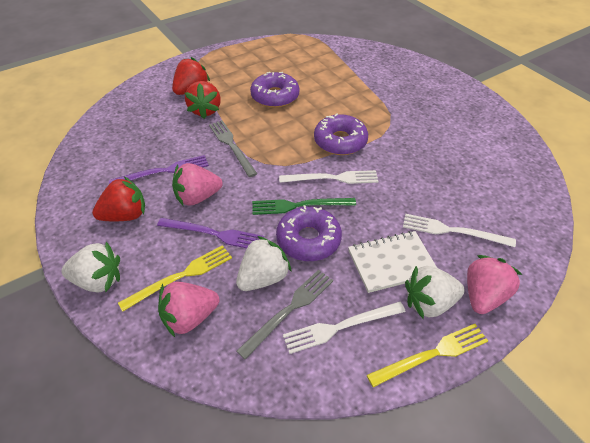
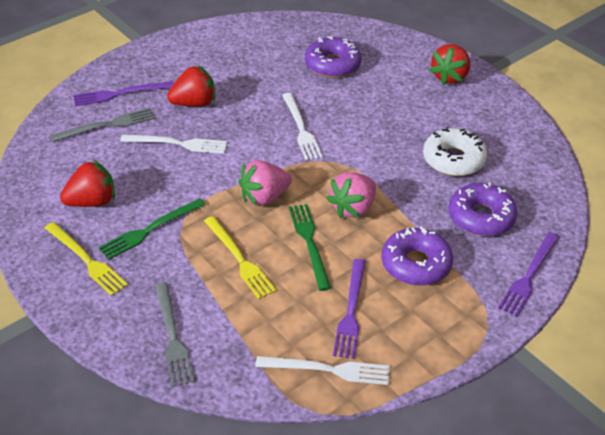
green fork: [252,198,356,215] = 1 -> [99,198,206,260] [289,204,331,291] = 2
pink strawberry: [158,282,219,337] [172,163,223,206] [467,255,523,314] = 3 -> [239,160,292,206] [327,172,376,218] = 2
purple fork: [109,155,209,184] [157,218,264,248] = 2 -> [73,81,174,106] [333,259,366,359] [498,232,559,317] = 3
white donut: none = 0 -> [423,127,487,176] = 1
white notebook: [348,231,437,293] = 1 -> none = 0
white strawberry: [61,241,120,293] [236,236,292,291] [405,266,465,319] = 3 -> none = 0

